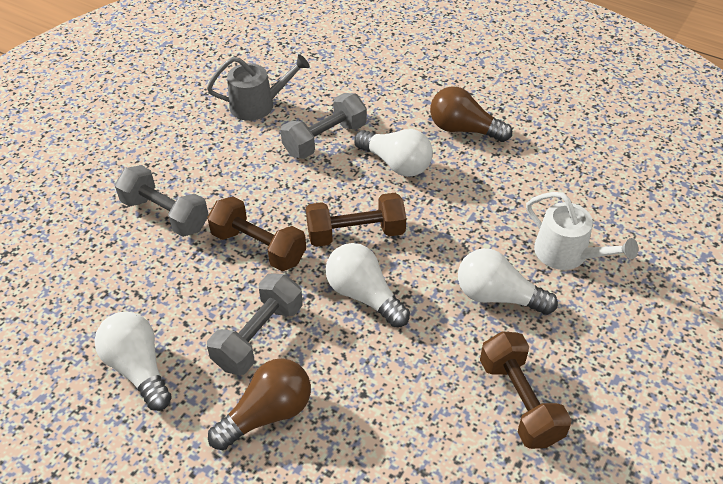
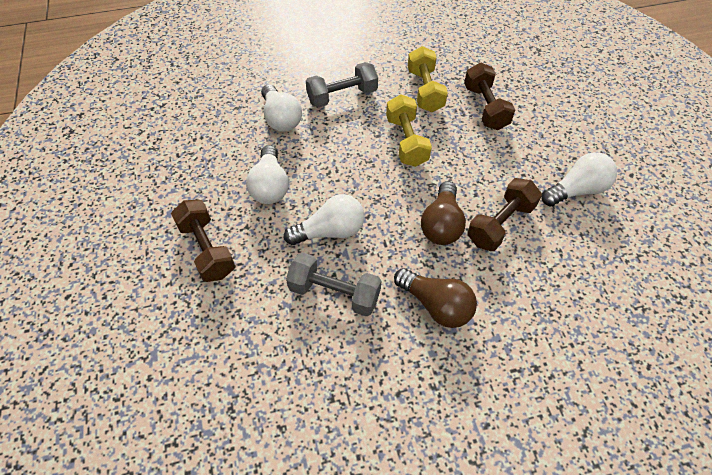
grey dumbbell: [115,165,209,237] [207,273,303,375] [281,93,367,159] = 3 -> [286,252,381,317] [306,62,378,107] = 2
grey watering can: [207,54,310,121] = 1 -> none = 0
white watering can: [526,192,638,270] = 1 -> none = 0
yellow dumbbell: none = 0 -> [386,94,432,167] [408,46,448,112] = 2

